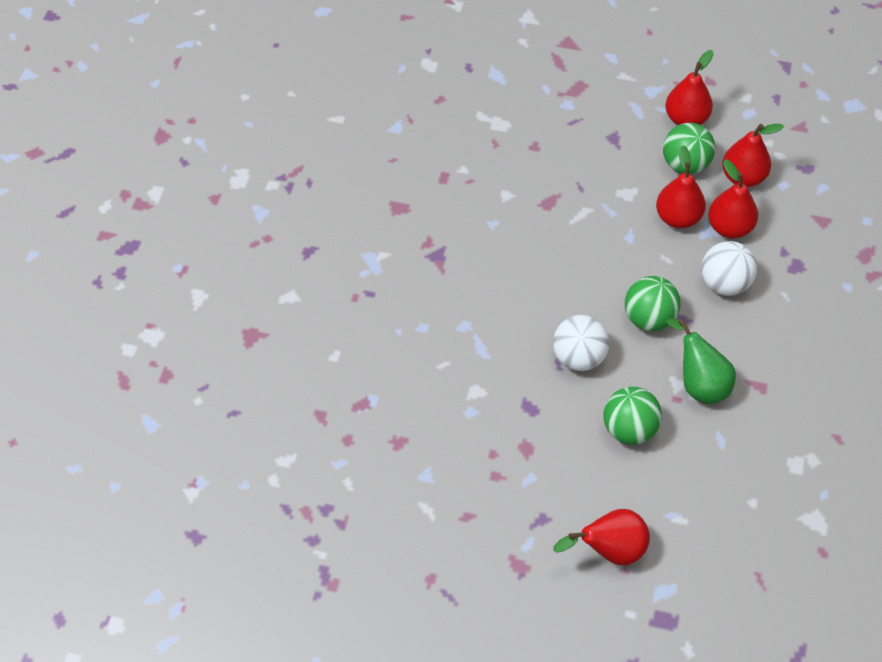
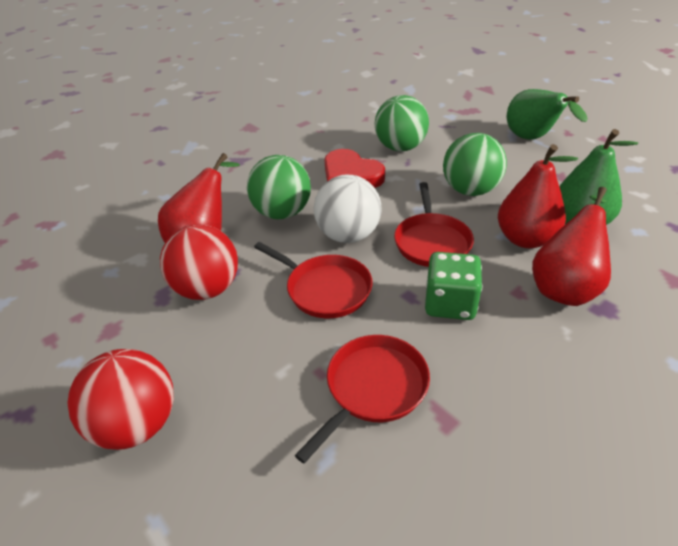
green dice: none = 0 -> [425,252,483,320] = 1
green pear: [666,318,736,404] = 1 -> [507,89,588,140] [559,129,638,225] = 2
red ball: none = 0 -> [67,349,174,450] [160,224,238,300] = 2
red heart: none = 0 -> [324,149,385,188] = 1
red pan: none = 0 -> [254,242,373,318] [295,335,430,463] [394,182,474,267] = 3
red pear: [553,509,650,566] [656,145,706,228] [665,50,713,125] [708,159,758,239] [722,124,784,187] = 5 -> [158,153,240,242] [498,144,578,248] [532,187,611,306] = 3
white ball: [553,315,610,371] [701,241,757,296] = 2 -> [314,175,381,243] = 1

